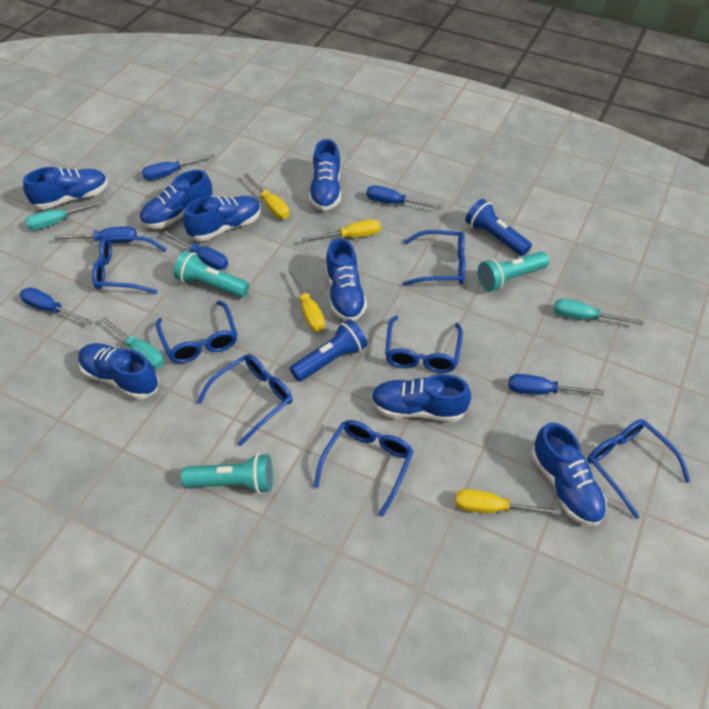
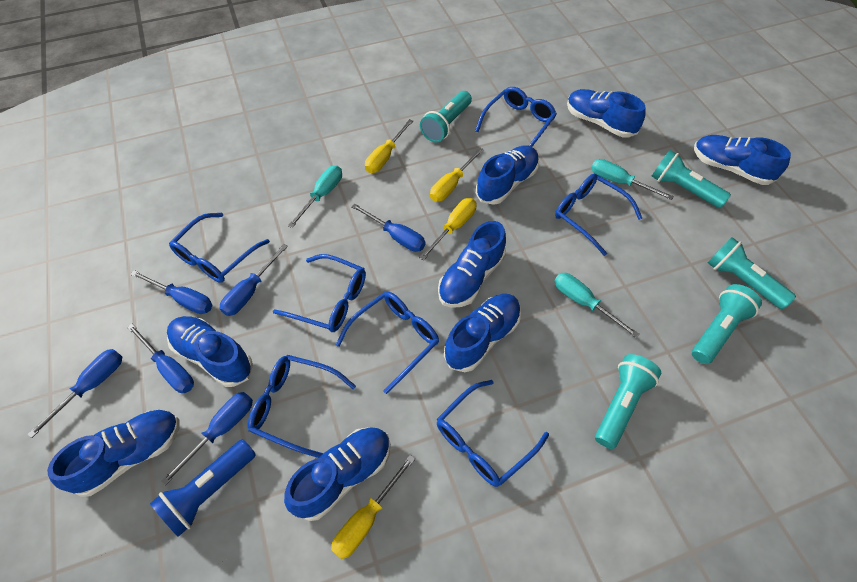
blue flashlight: [290,319,367,382] [465,199,532,256] = 2 -> [150,439,256,537] = 1
turquoise flashlight: [174,251,249,298] [181,453,273,494] [478,252,549,291] = 3 -> [420,91,472,143] [595,354,661,449] [652,150,731,208] [692,284,762,364] [707,237,796,309] = 5

